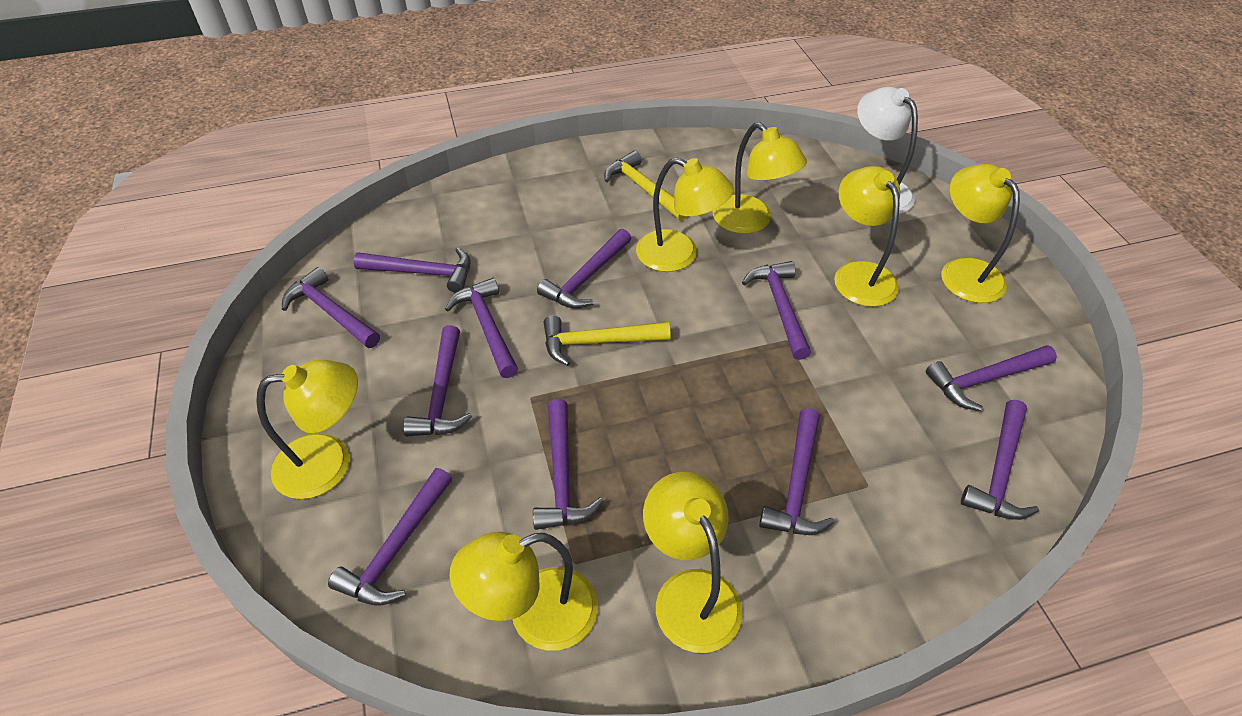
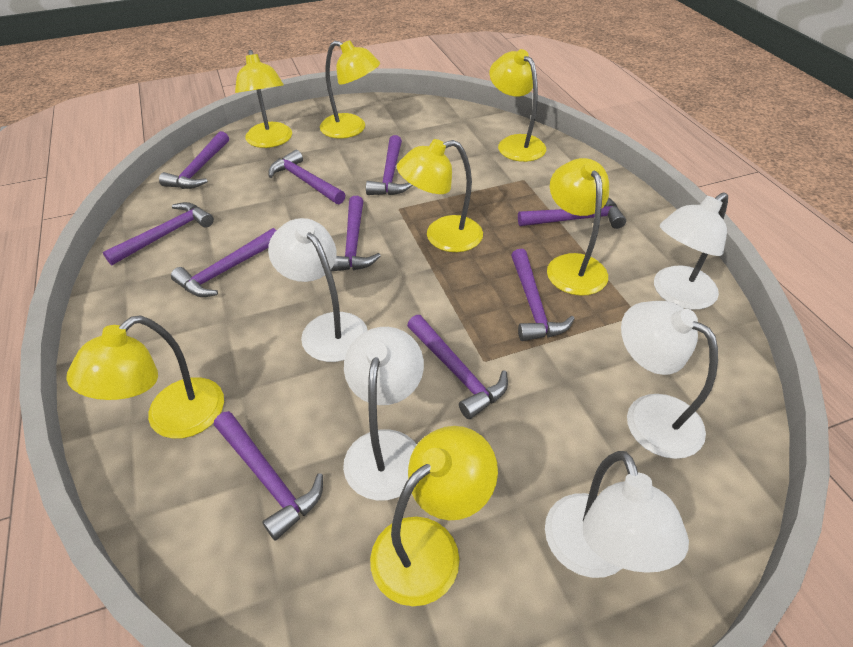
purple hammer: [282,267,380,348] [328,468,452,606] [354,248,471,293] [403,325,472,437] [445,278,518,378] [533,399,603,530] [537,229,631,309] [742,261,811,360] [759,408,834,535] [926,345,1057,411] [961,400,1039,520] = 11 -> [103,202,214,265] [159,131,229,189] [171,228,277,297] [214,411,323,541] [268,150,345,204] [331,196,381,271] [366,135,413,195] [407,315,508,419] [511,249,575,341] [518,198,626,229] = 10
white lamp: [857,87,918,214] = 1 -> [268,218,368,362] [343,327,424,501] [545,451,689,578] [621,301,718,459] [654,192,728,310] = 5
yellow hammer: [543,315,671,366] [604,151,687,221] = 2 -> none = 0

